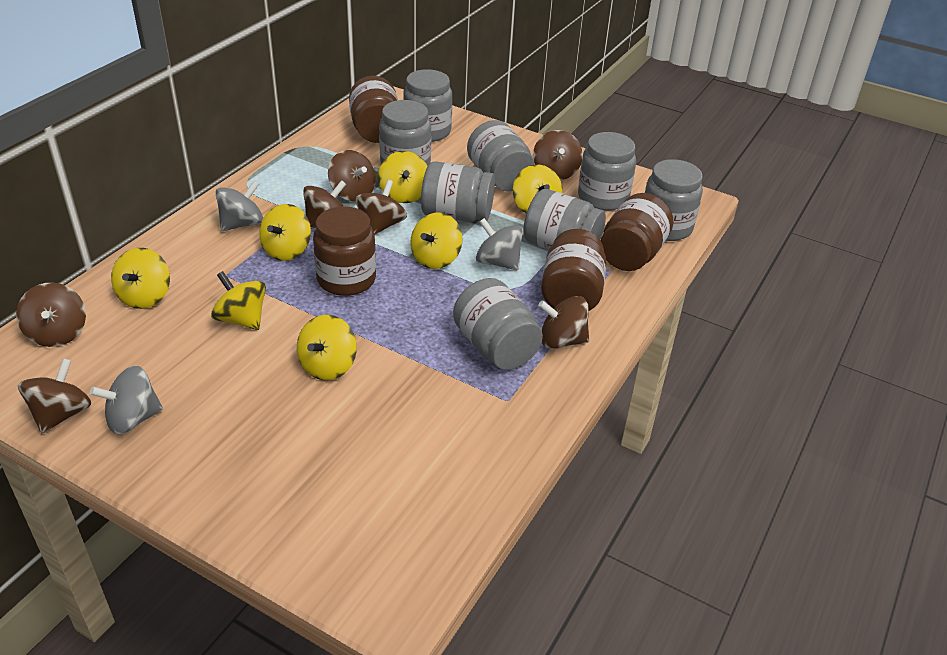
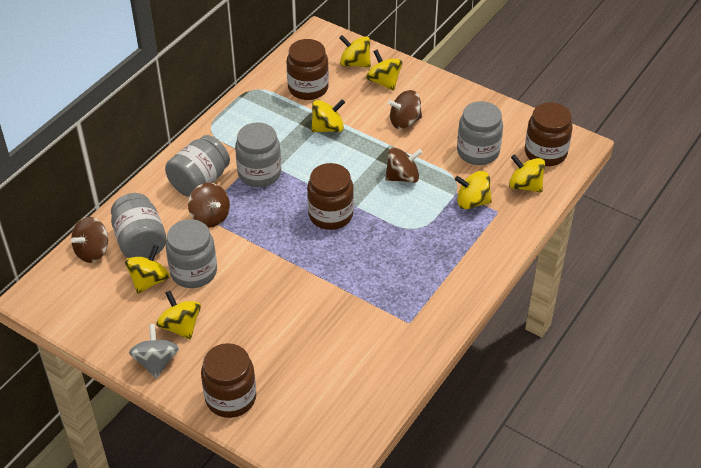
brown spinning top: [16,283,86,347] [18,358,91,433] [303,180,346,228] [328,150,376,202] [355,180,407,235] [533,130,583,180] [538,296,589,349] = 7 -> [71,217,108,263] [188,183,230,228] [385,147,422,183] [388,90,422,129] = 4
grey jar: [379,100,431,166] [403,69,452,142] [421,161,495,222] [453,278,543,370] [467,120,535,192] [523,189,606,250] [578,132,636,211] [645,159,703,241] = 8 -> [111,193,167,258] [165,135,230,197] [166,219,217,288] [235,122,281,187] [457,101,503,165] = 5
grey spinning top: [90,366,163,434] [215,181,263,231] [476,218,523,270] = 3 -> [129,324,179,378] = 1

